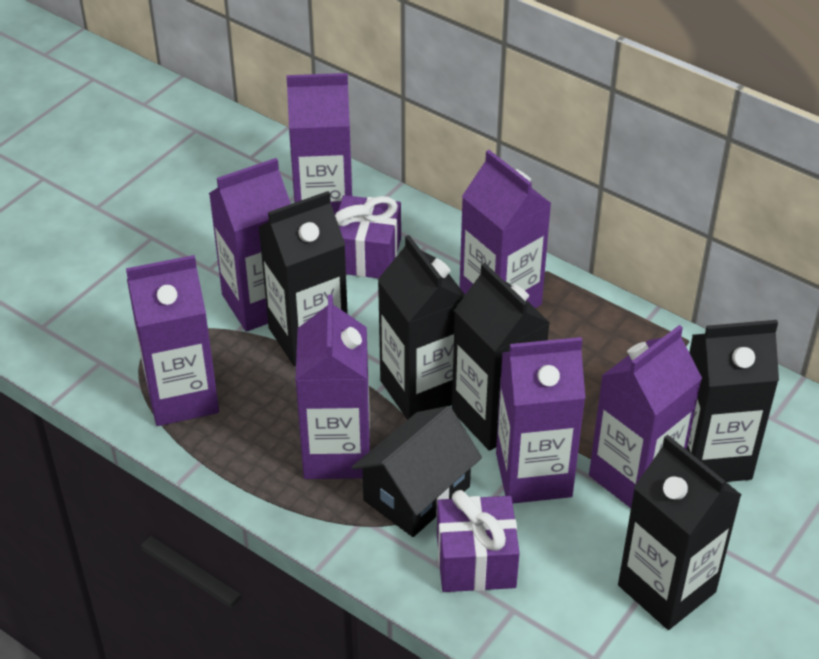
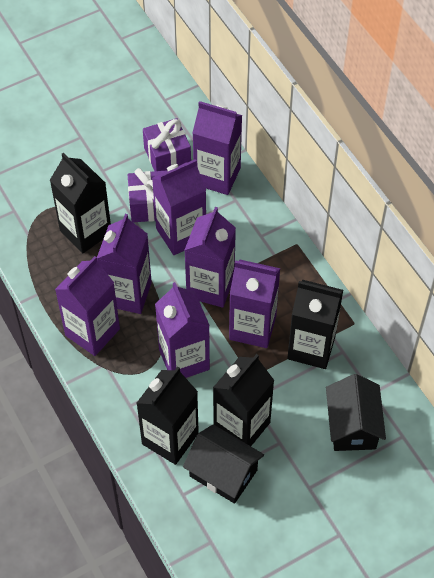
black carton: [259,191,348,366] [378,235,465,420] [452,263,550,451] [618,435,741,630] [687,320,779,482] = 5 -> [50,153,111,253] [137,366,199,465] [213,354,275,446] [287,280,343,369] = 4
black house: [352,406,482,537] = 1 -> [183,424,264,504] [326,374,386,451] = 2

